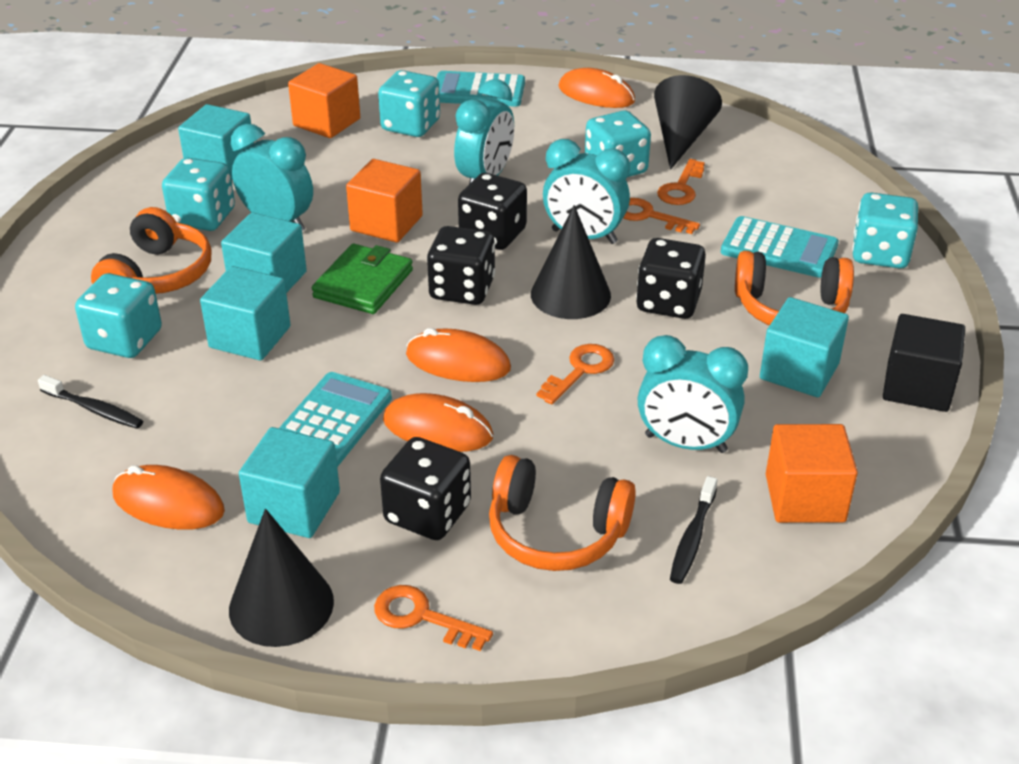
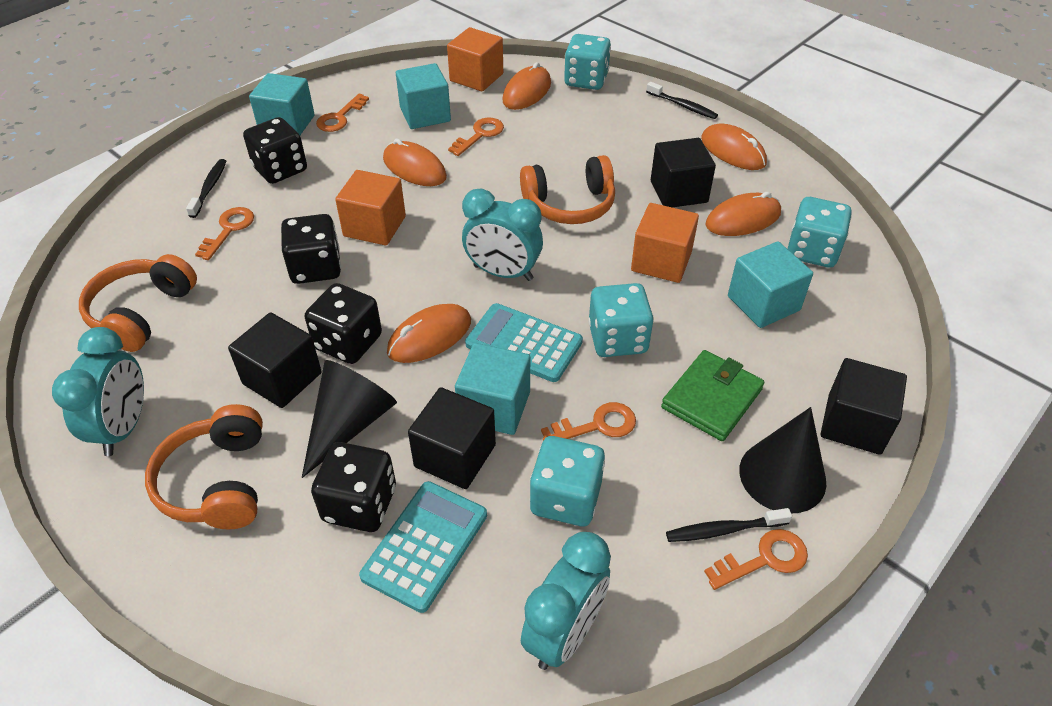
black cone: [229,509,334,647] [531,205,611,319] [654,75,722,170] = 3 -> [302,360,397,478] [739,407,826,513] = 2
black cube: [883,314,965,412] = 1 -> [228,312,322,408] [408,387,496,489] [651,138,716,207] [821,358,907,455] = 4
black toothbrush: [38,375,143,429] [670,476,717,584] = 2 -> [186,159,226,218] [646,82,718,119] [666,508,792,542] = 3
orange key: [374,585,493,651] [536,344,614,404] [623,198,700,234] [657,159,705,205] = 4 -> [195,207,254,260] [316,93,369,132] [448,118,504,156] [541,402,636,441] [704,529,808,590] = 5
orange mouse: [113,465,225,530] [383,393,493,452] [406,328,511,382] [558,68,635,108] = 4 -> [383,139,447,186] [387,304,471,363] [502,62,551,110] [701,123,767,170] [705,192,781,236] = 5
turquoise calculator: [279,372,392,467] [437,71,525,107] [721,216,839,278] = 3 -> [359,481,487,613] [465,303,583,382] = 2
turquoise clock: [231,124,313,231] [454,79,514,184] [543,139,630,244] [638,335,748,453] = 4 -> [52,327,144,456] [462,188,543,281] [521,532,611,670] = 3
turquoise cube: [178,104,254,180] [200,266,291,360] [221,212,307,293] [239,427,340,538] [760,297,849,397] = 5 -> [249,73,314,135] [396,63,451,129] [455,343,530,435] [728,241,813,328] = 4
turquoise dice: [75,273,162,358] [162,158,235,231] [378,70,440,137] [585,110,651,177] [852,193,918,269] = 5 -> [530,436,605,526] [564,34,611,90] [588,283,654,357] [788,197,852,268] = 4

